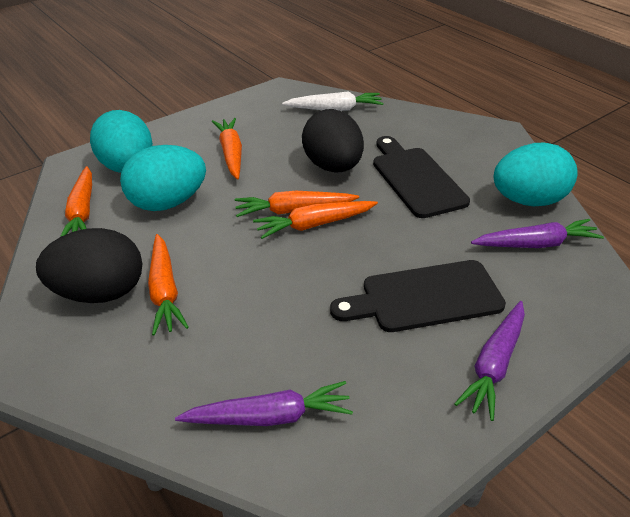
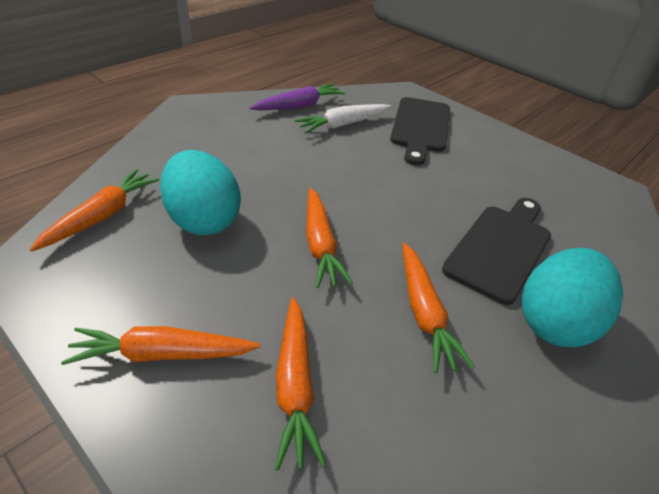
black egg: [36,228,142,303] [302,109,364,173] = 2 -> none = 0
purple carrot: [175,381,353,426] [454,301,525,421] [471,219,604,248] = 3 -> [250,84,345,110] = 1
turquoise egg: [90,110,153,173] [120,145,206,211] [494,143,578,206] = 3 -> [160,150,241,235] [522,248,623,347] = 2

